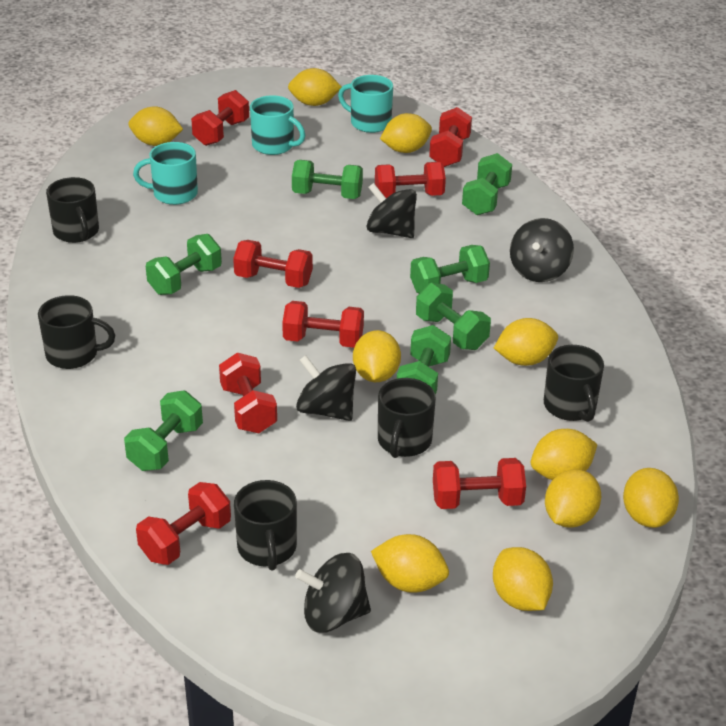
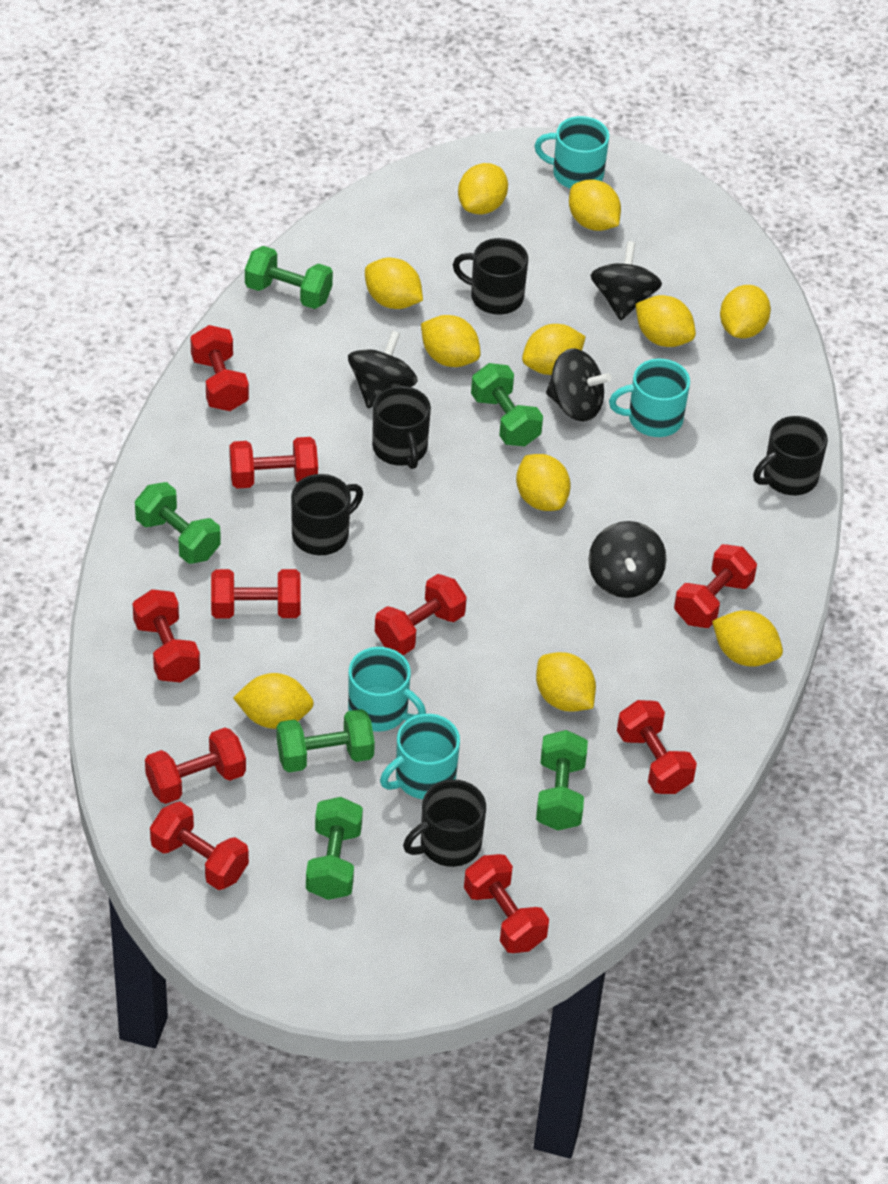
green dumbbell: [124,390,203,471] [146,234,222,295] [292,160,363,199] [397,325,451,395] [410,245,490,293] [416,283,491,350] [462,153,512,215] = 7 -> [135,482,221,564] [245,246,333,309] [277,709,375,772] [306,797,363,900] [471,363,543,446] [536,730,588,831] = 6
red dumbbell: [136,482,231,565] [191,90,249,146] [219,353,277,433] [233,240,313,288] [282,301,364,348] [375,162,446,198] [429,107,472,167] [433,458,526,509] = 8 -> [133,589,200,682] [145,727,246,804] [150,801,249,890] [190,325,249,411] [211,569,301,619] [229,437,318,489] [375,574,467,655] [464,854,549,953] [617,700,697,794] [674,544,757,628] = 10
turquoise mug: [133,142,198,205] [250,96,305,155] [338,75,393,133] = 3 -> [348,647,426,732] [380,714,460,799] [534,116,609,189] [609,359,690,437] = 4
yellow lemon: [129,106,183,146] [288,68,342,106] [353,330,401,382] [371,534,449,593] [380,113,432,153] [493,547,553,611] [494,318,558,366] [531,429,597,480] [545,470,601,528] [623,468,679,528] = 10 -> [233,673,314,729] [365,258,423,309] [421,315,481,367] [458,163,508,214] [516,454,571,511] [522,324,586,375] [536,652,596,712] [569,179,621,231] [636,295,696,347] [712,610,783,667] [720,285,771,339] = 11

